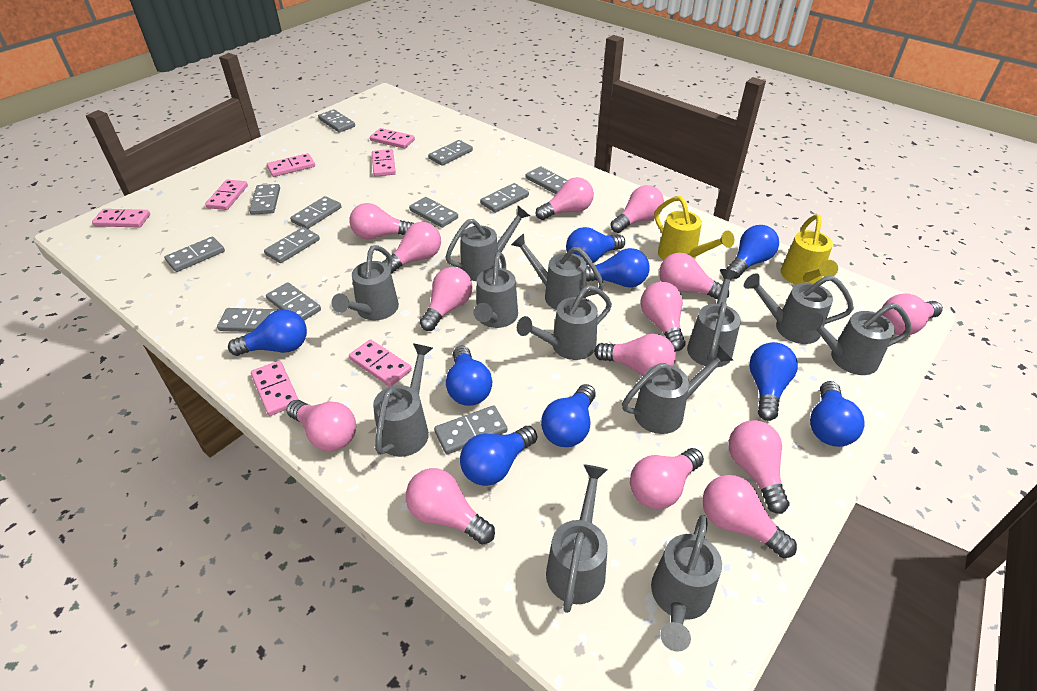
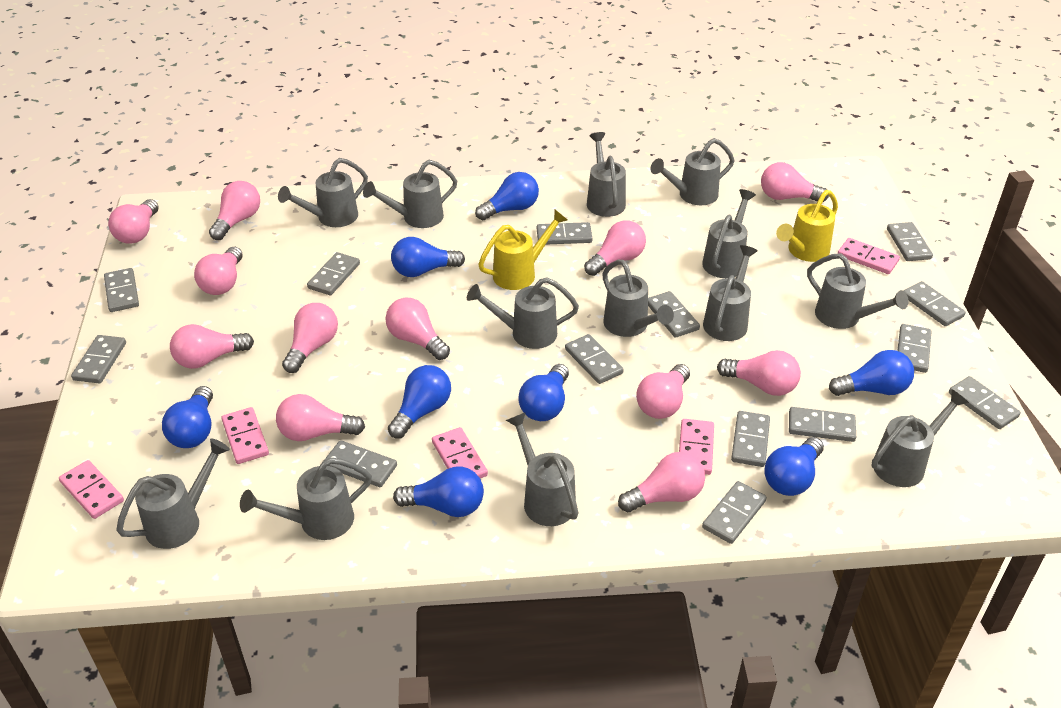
blue light bulb: [228,310,307,356] [446,346,492,406] [460,426,537,486] [541,384,596,447] [566,227,625,265] [586,248,650,287] [727,225,779,279] [749,342,798,421] [810,381,865,447] = 9 -> [162,386,213,448] [388,365,451,438] [391,237,465,277] [393,466,484,517] [475,172,539,220] [519,364,569,421] [764,437,824,496] [829,350,914,396] = 8
grey domino: [164,237,225,272] [217,308,280,332] [249,184,280,215] [264,227,320,263] [266,282,321,320] [290,196,342,229] [318,109,355,132] [409,197,458,228] [428,140,473,166] [434,405,508,454] [480,183,529,213] [526,166,567,194] = 12 -> [71,335,126,384] [104,268,139,312] [307,252,360,295] [324,440,397,487] [537,222,592,245] [565,334,624,384] [648,291,700,338] [702,481,767,544] [731,411,770,467] [789,407,856,442] [887,222,933,261] [897,324,932,373] [903,281,966,326] [949,376,1021,429] = 14
grey watering can: [332,245,399,320] [373,343,433,457] [445,206,530,281] [473,252,518,328] [511,234,604,310] [517,285,612,360] [546,464,608,613] [622,345,733,434] [651,515,722,651] [687,269,741,367] [744,273,854,344] [804,303,911,375] = 12 -> [116,438,230,549] [240,458,372,540] [278,158,368,227] [363,160,457,228] [467,277,579,349] [506,412,578,526] [587,132,626,217] [602,260,674,337] [650,138,735,205] [702,189,756,278] [703,245,758,341] [807,253,908,329] [871,389,969,487] = 13
pink domino: [92,209,150,227] [205,180,248,210] [251,361,299,416] [267,153,315,177] [349,339,412,387] [370,128,415,149] [372,149,396,177] = 7 -> [59,460,124,519] [221,407,269,464] [432,427,488,478] [679,419,714,475] [838,238,900,274] = 5
pink light bulb: [286,400,356,451] [349,203,414,239] [382,222,441,274] [406,468,495,545] [420,267,473,331] [536,177,594,220] [594,334,676,376] [610,185,664,233] [630,448,704,509] [641,282,686,351] [659,253,729,299] [702,475,797,558] [729,420,789,514] [883,293,943,335] = 14 -> [108,199,159,244] [170,324,254,369] [194,247,243,295] [209,181,260,240] [276,394,365,441] [282,303,338,373] [385,298,450,360] [584,221,646,276] [618,452,705,512] [636,364,690,419] [717,350,801,396] [761,162,829,203] = 12

